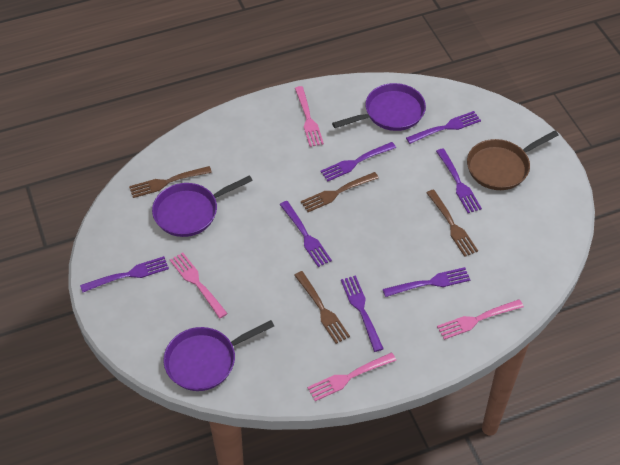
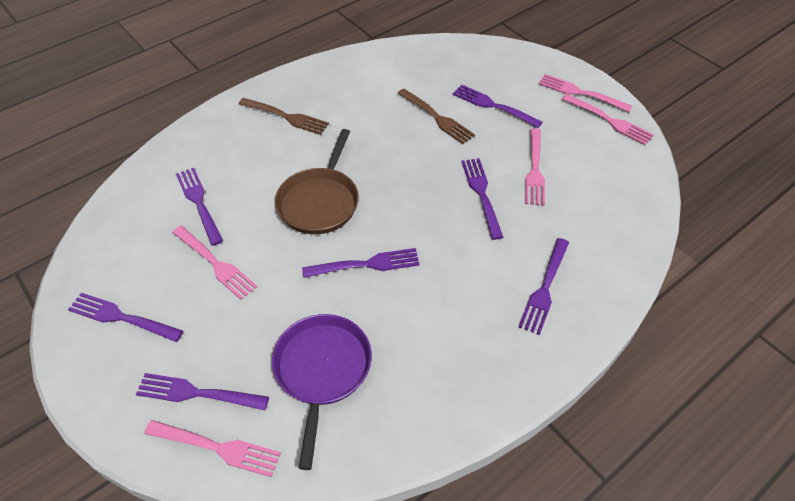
brown fork: [129,166,212,198] [294,271,350,344] [301,172,379,212] [426,189,478,257] = 4 -> [239,98,329,135] [397,89,475,144] = 2
pink fork: [170,252,228,319] [295,86,324,147] [307,352,396,401] [437,299,524,340] = 4 -> [144,420,281,477] [172,226,257,300] [525,128,545,206] [538,74,632,112] [562,94,654,145] = 5
purple pan: [152,175,253,237] [163,320,274,391] [332,83,426,131] = 3 -> [272,314,372,470] = 1

